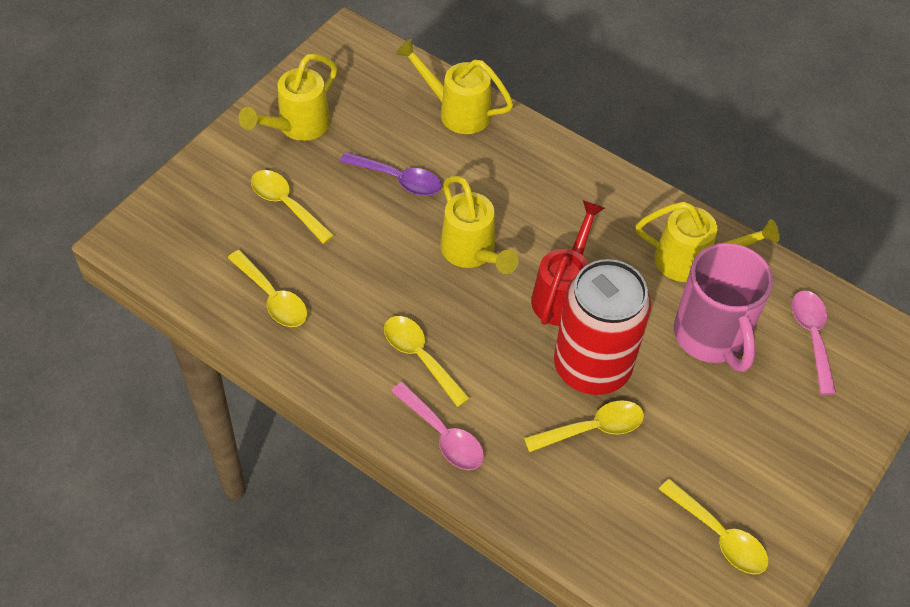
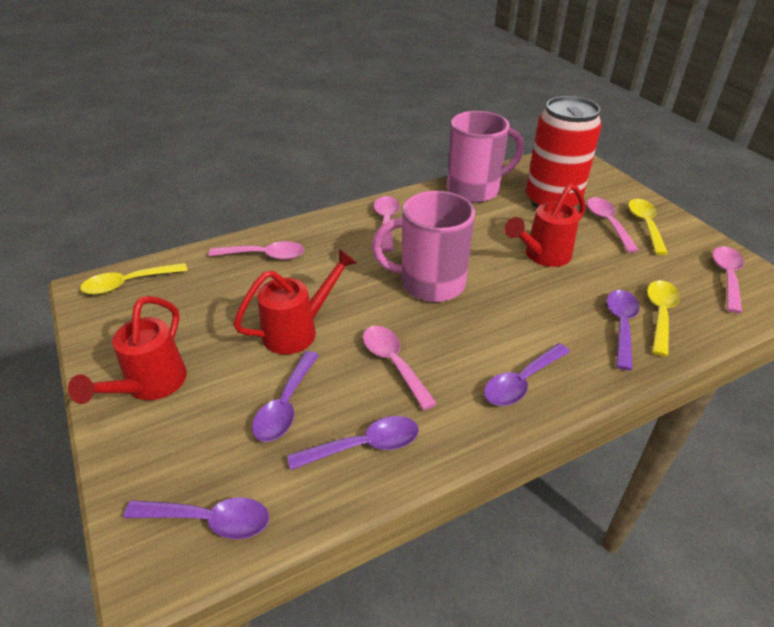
pink mug: [674,243,773,372] = 1 -> [372,191,475,302] [447,111,524,203] = 2
pink spoon: [391,382,484,470] [792,290,836,395] = 2 -> [209,241,304,260] [363,326,437,410] [374,196,400,252] [587,197,639,253] [712,246,744,313] = 5
purple spoon: [340,152,442,196] = 1 -> [123,497,269,539] [252,351,319,442] [287,416,419,470] [484,343,570,406] [606,290,640,370] = 5
red watering can: [531,200,605,326] = 1 -> [68,296,187,404] [234,249,357,354] [504,184,586,267] = 3
yellow spoon: [228,250,307,327] [251,170,334,244] [384,316,470,407] [524,400,644,452] [659,479,769,574] = 5 -> [80,263,188,295] [628,199,668,255] [647,280,680,356] = 3
yellow watering can: [239,54,337,141] [396,39,513,134] [440,176,519,274] [636,202,779,282] = 4 -> none = 0

